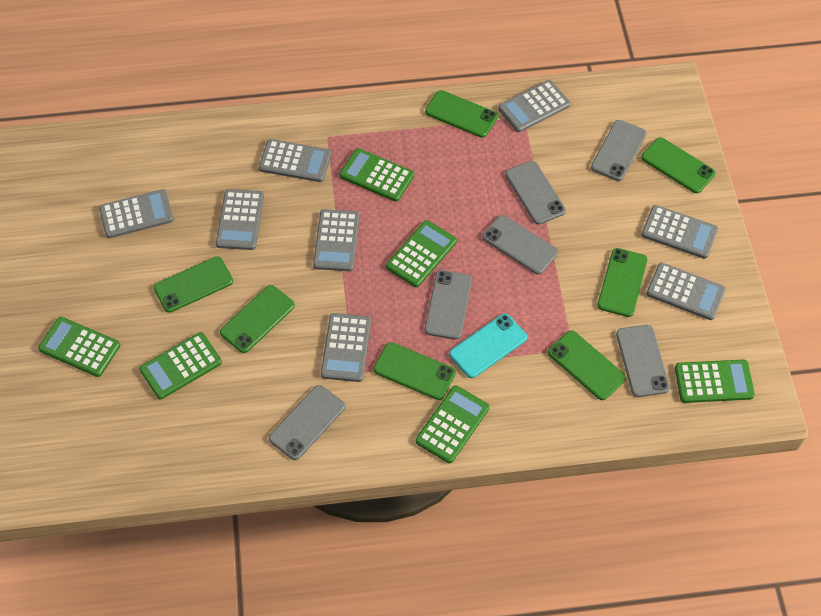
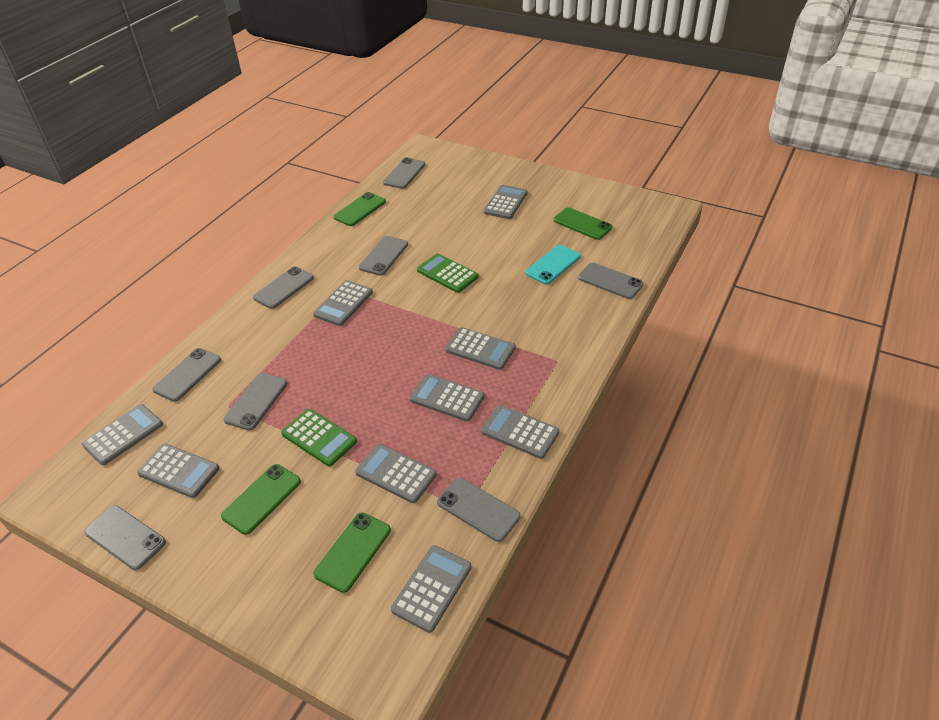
green calculator: [38,317,120,377] [139,332,222,399] [339,148,414,202] [386,220,457,287] [416,385,490,463] [675,359,755,403] = 6 -> [281,409,357,466] [417,253,479,293] = 2
green phone: [154,256,233,313] [220,285,295,353] [374,342,456,400] [425,90,498,138] [548,330,626,400] [597,248,647,317] [641,137,715,193] = 7 -> [221,464,301,535] [314,512,391,593] [333,192,386,226] [554,207,612,240] = 4
grey calculator: [99,189,174,238] [216,189,264,250] [259,139,331,182] [313,209,360,271] [321,313,371,382] [498,80,570,132] [641,205,718,259] [646,263,726,320] = 8 -> [82,404,163,465] [137,443,219,498] [313,280,373,326] [355,444,437,503] [391,545,472,633] [410,374,485,421] [445,327,516,370] [481,405,560,459] [484,185,527,219] = 9
grey phone: [269,385,345,460] [425,270,472,340] [482,215,558,274] [505,161,566,224] [591,120,646,181] [616,325,670,397] = 6 -> [84,505,166,570] [152,348,221,402] [223,373,287,431] [253,266,314,309] [359,236,408,276] [383,157,425,189] [437,478,520,542] [578,263,644,299] = 8

